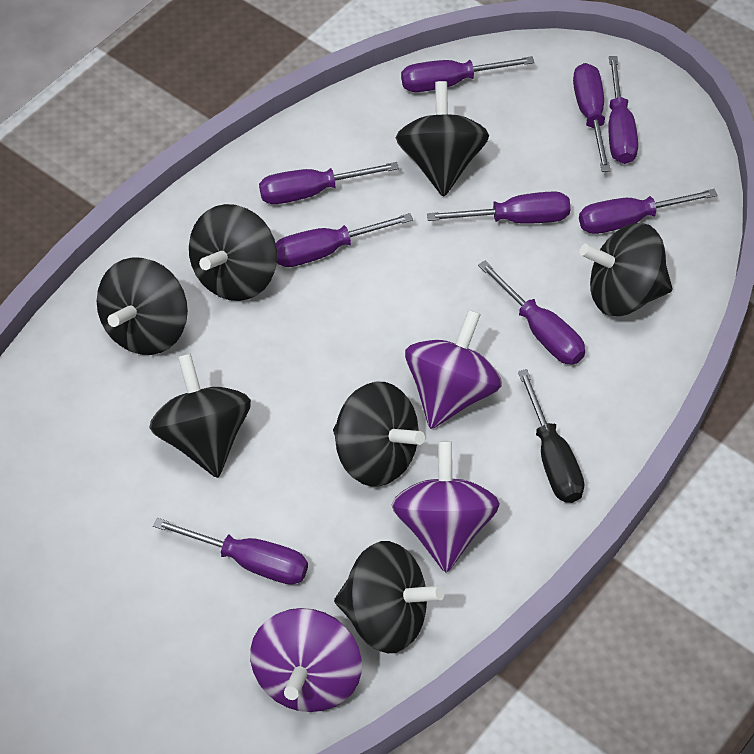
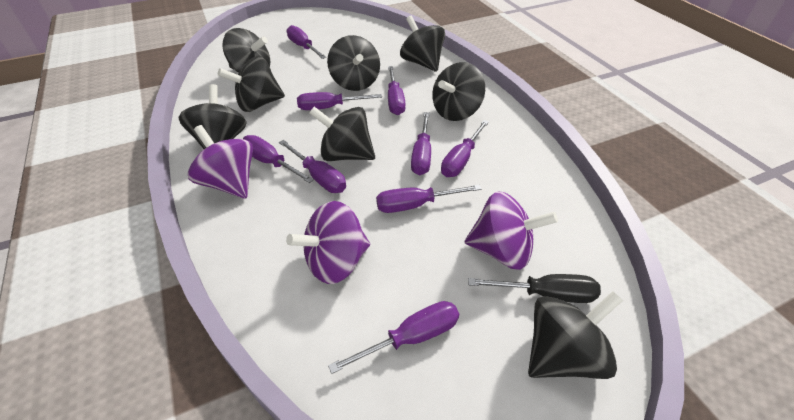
black spinning top: [97,257,188,355] [149,353,251,478] [189,204,277,301] [333,382,425,487] [334,541,444,653] [396,81,489,197] [580,223,672,316] = 7 -> [178,84,247,149] [218,56,285,112] [222,28,270,73] [309,106,375,161] [327,35,380,91] [400,16,445,72] [432,62,485,121] [528,291,623,379] = 8

